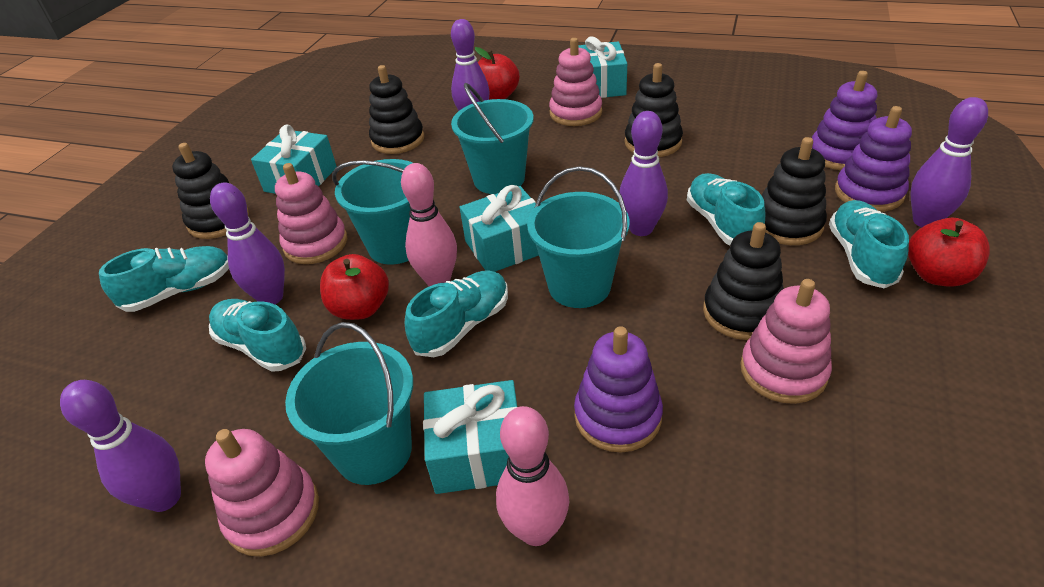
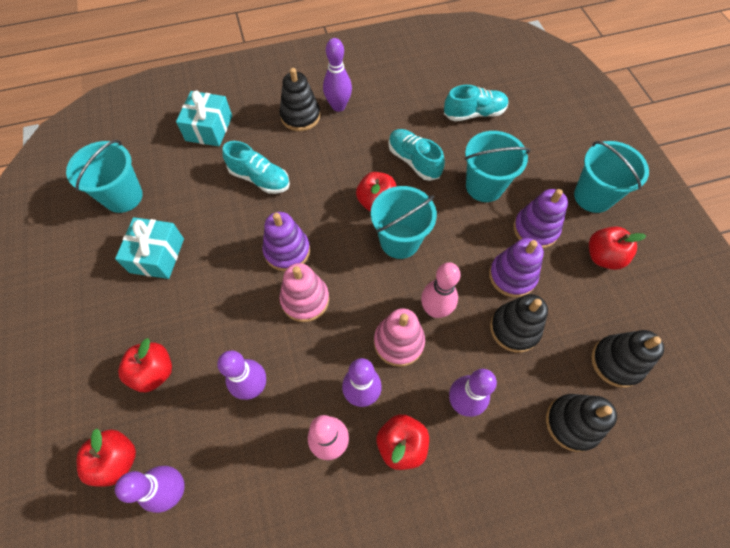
black stacking toy: [172,143,249,239] [369,65,424,154] [624,63,683,157] [703,222,784,340] [762,137,827,245] = 5 -> [279,68,320,131] [490,294,548,352] [546,394,617,452] [591,330,664,388] = 4
pink stacking toy: [205,429,319,557] [275,163,347,264] [549,38,602,126] [740,279,832,404] = 4 -> [280,263,329,322] [374,308,425,367] = 2
red apple: [320,254,389,320] [475,47,520,100] [908,218,990,287] = 3 -> [77,428,136,487] [118,338,172,392] [356,172,396,212] [377,414,429,470] [589,227,646,270] = 5
turquoise gift: [251,125,337,194] [423,380,517,494] [460,185,539,272] [578,36,627,98] = 4 -> [115,217,184,279] [176,90,232,146] = 2
turquoise shoe: [99,246,229,312] [209,299,306,372] [405,270,508,357] [687,173,765,245] [829,200,909,288] = 5 -> [222,141,290,194] [388,129,445,181] [444,85,509,121] = 3

